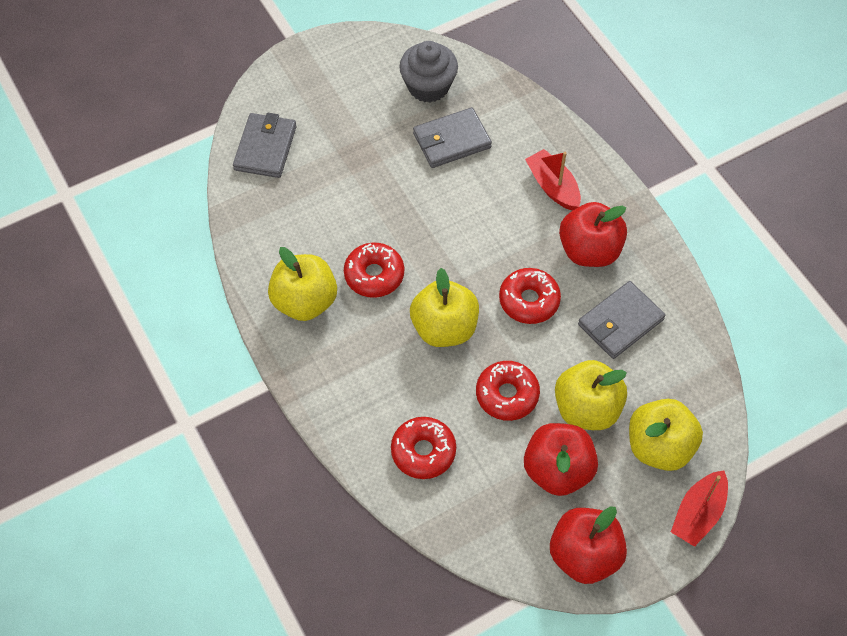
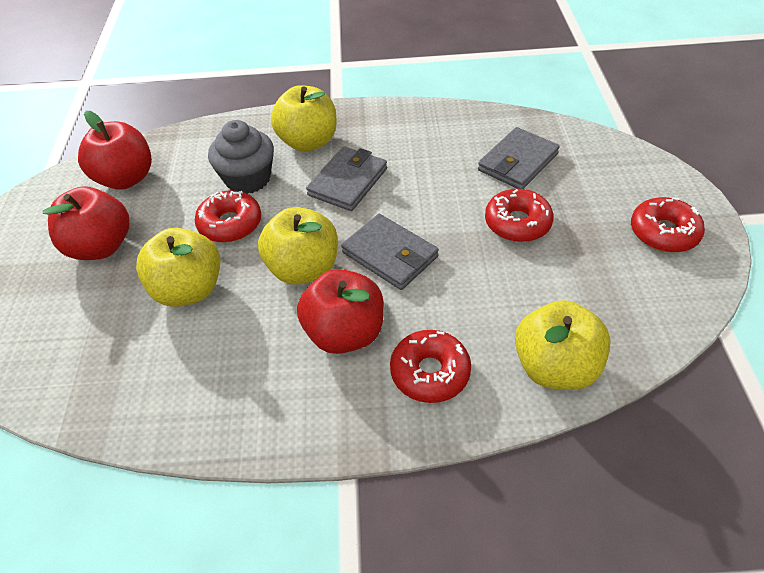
red boat: [525,149,581,211] [671,470,728,547] = 2 -> none = 0

